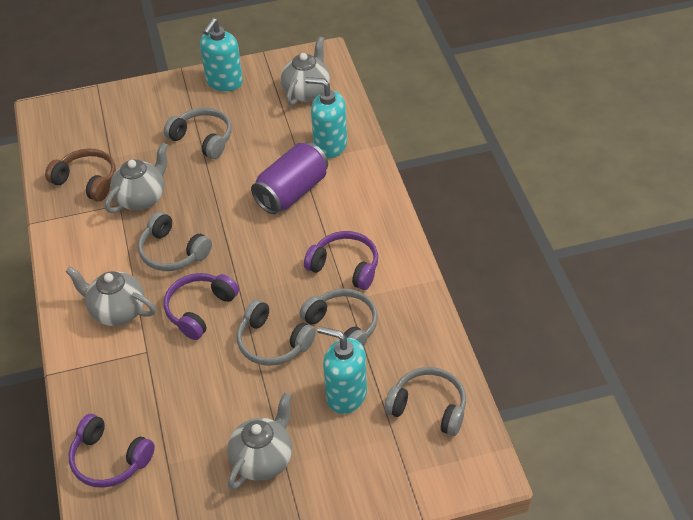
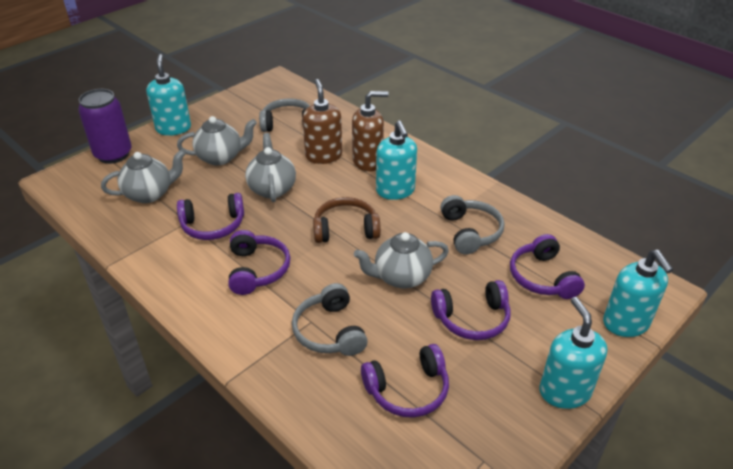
brown soap dispenser: none = 0 -> [303,79,342,164] [352,91,389,172] = 2
grey headphones: [138,211,212,271] [164,107,231,159] [237,299,316,366] [300,288,378,347] [384,367,466,436] = 5 -> [259,98,310,132] [292,283,368,356] [440,195,504,254] = 3
purple headphones: [69,414,155,488] [164,273,239,340] [304,231,378,290] = 3 -> [177,193,244,240] [228,230,290,295] [361,344,449,418] [431,280,511,340] [510,234,585,299] = 5
turquoise soap dispenser: [200,18,243,92] [305,77,347,159] [317,326,367,414] = 3 -> [146,54,191,136] [376,121,417,200] [540,297,607,409] [603,250,673,337] = 4

